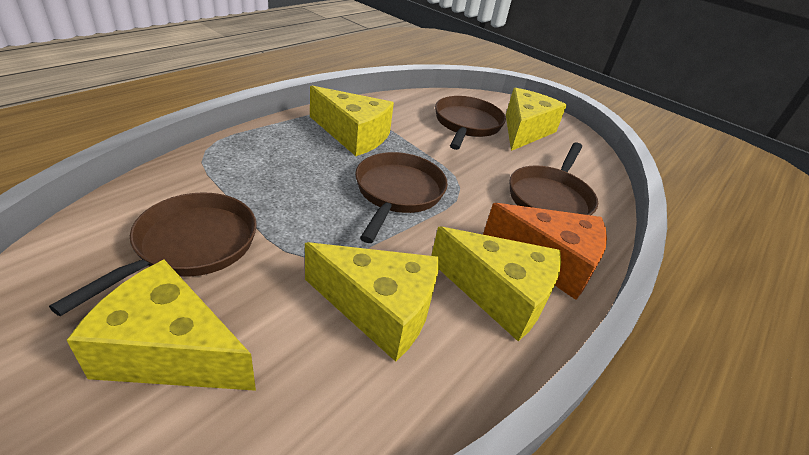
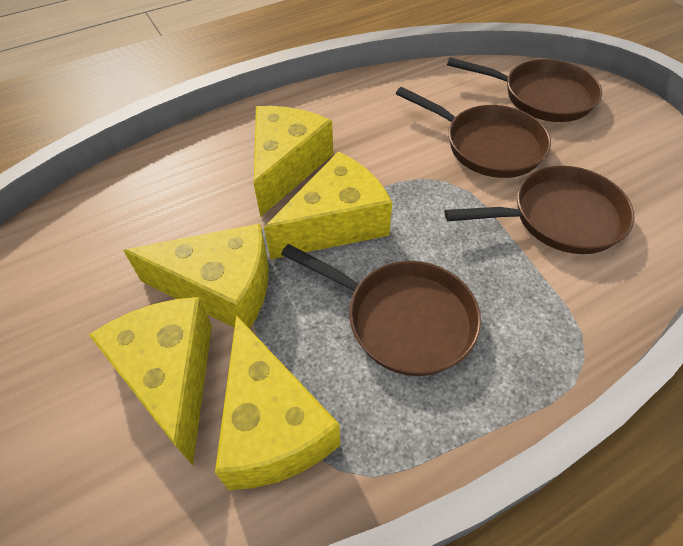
orange cheese: [483,203,607,300] = 1 -> none = 0

